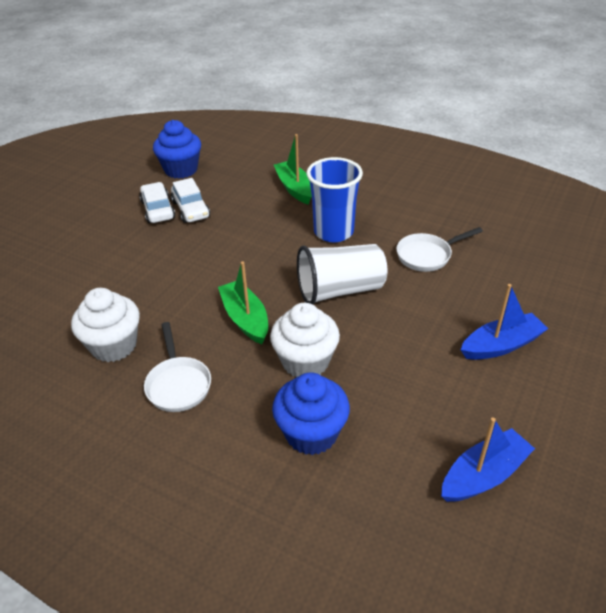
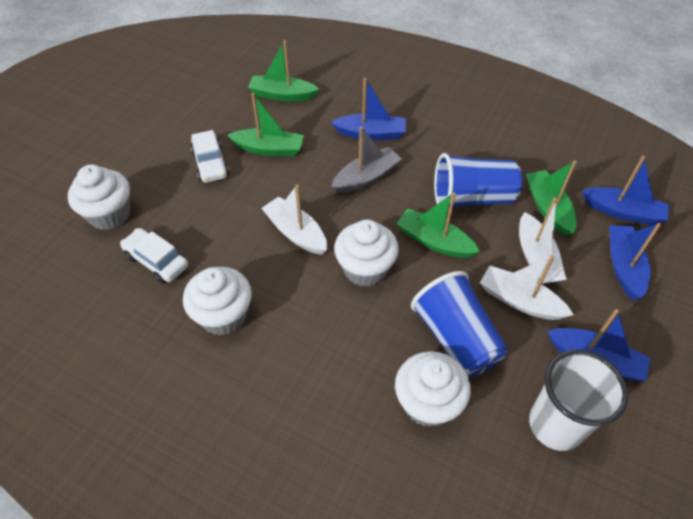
blue boat: [441,417,535,502] [460,284,548,360] = 2 -> [331,78,406,140] [547,309,651,381] [582,156,669,225] [609,223,661,300] = 4
blue cup: [307,157,363,242] = 1 -> [411,271,508,377] [434,153,522,207] = 2
blue cupcake: [153,120,201,179] [272,372,350,455] = 2 -> none = 0
green boat: [218,261,268,344] [274,134,312,204] = 2 -> [228,93,304,156] [248,40,319,102] [396,192,480,258] [526,161,576,236] = 4
grey boat: none = 0 -> [331,126,402,193] = 1
white boat: none = 0 -> [261,185,327,255] [480,255,574,320] [519,198,567,284] = 3
white cupcake: [71,288,140,362] [270,303,340,377] = 2 -> [68,165,130,230] [183,267,252,336] [334,219,399,287] [395,351,471,427] = 4
white pan: [144,322,211,412] [396,227,483,272] = 2 -> none = 0

